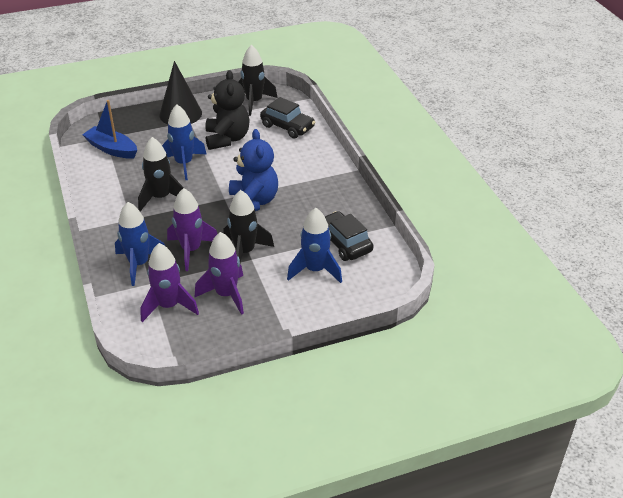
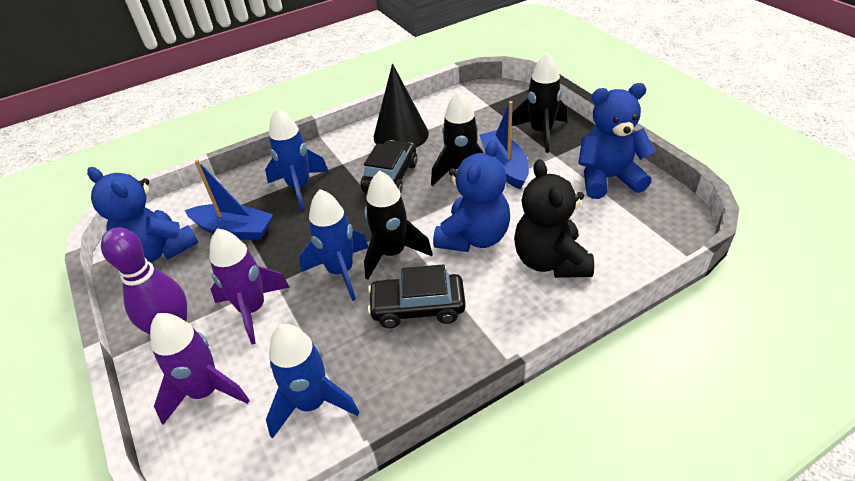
blue boat: [82,100,137,159] = 1 -> [185,160,273,241] [479,101,529,189] = 2
blue teddy bear: [229,129,278,211] = 1 -> [87,167,198,263] [433,140,510,252] [578,83,655,199] = 3
purple bowling pin: none = 0 -> [101,227,187,335] = 1
purple rocket: [140,243,199,322] [167,188,217,271] [195,232,244,315] = 3 -> [150,313,250,425] [210,228,290,345] = 2

